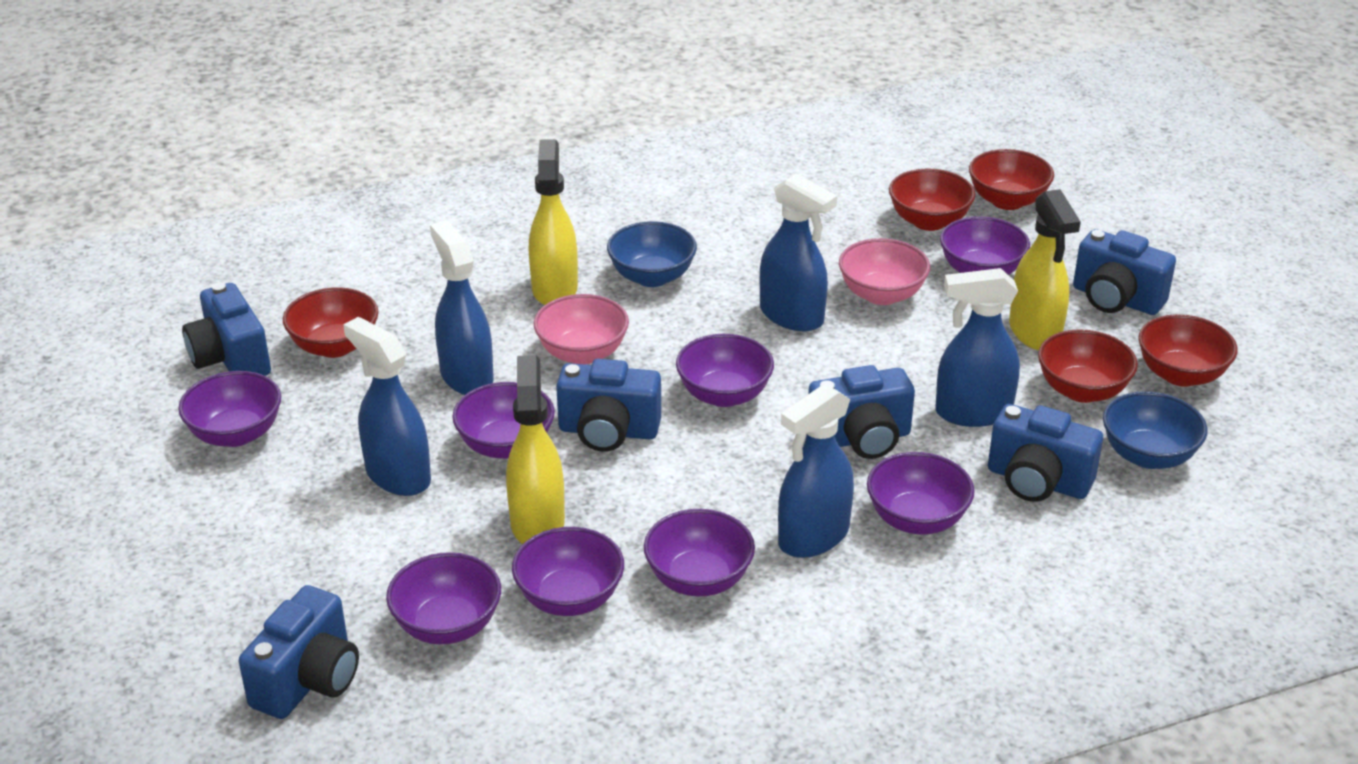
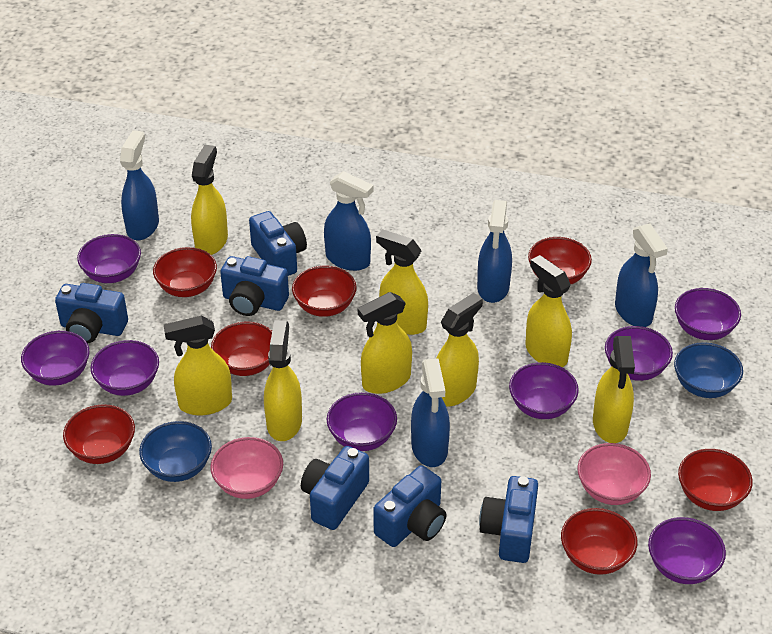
red bowl: [283,287,379,358] [889,169,975,231] [969,149,1054,210] [1038,329,1138,403] [1138,314,1238,387] = 5 -> [63,404,135,464] [153,247,217,297] [211,322,272,376] [292,266,356,317] [528,237,592,284] [561,508,637,575] [678,449,753,511] = 7
yellow spray bottle: [506,355,565,544] [529,139,578,305] [1009,189,1081,350] = 3 -> [164,316,232,415] [191,145,228,255] [264,320,302,441] [358,292,412,394] [376,229,428,335] [437,293,483,407] [525,255,572,367] [593,336,635,443] = 8

